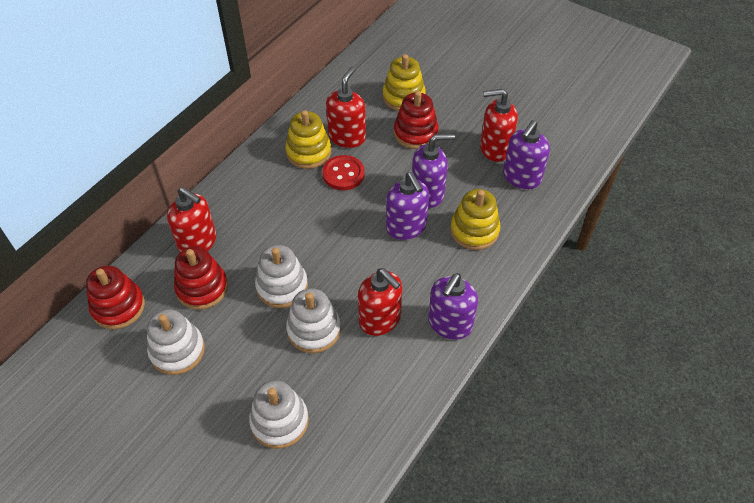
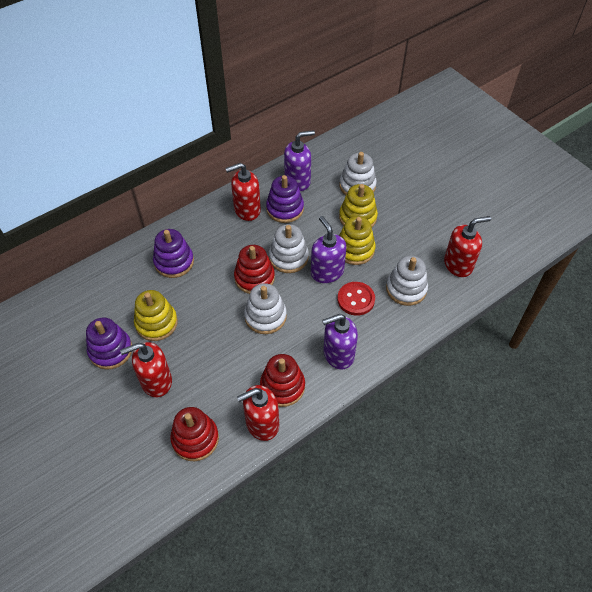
purple soap dispenser: [386,172,429,240] [412,134,455,208] [428,273,478,340] [503,120,550,189] = 4 -> [284,130,315,191] [311,216,347,283] [322,314,358,370] = 3
purple stacking toy: none = 0 -> [86,317,132,370] [153,229,194,278] [266,175,304,223] = 3

